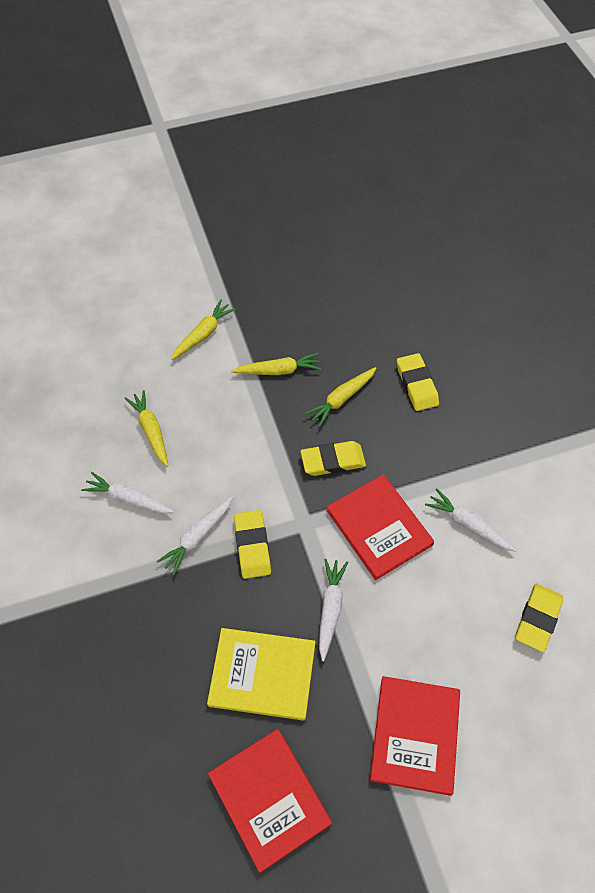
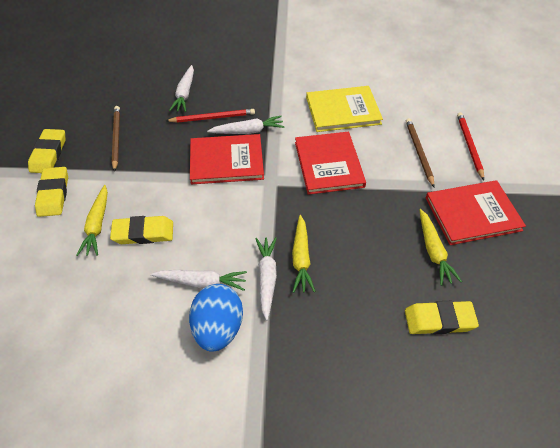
blue egg: none = 0 -> [189,284,243,352] = 1
brown pencil: none = 0 -> [112,106,120,172] [406,118,435,187] = 2
red pencil: none = 0 -> [166,109,255,123] [457,112,484,180] = 2
yellow carrot: [125,390,168,467] [171,300,236,360] [231,353,321,375] [305,367,376,427] = 4 -> [76,185,108,256] [292,215,316,293] [419,209,462,286] = 3

